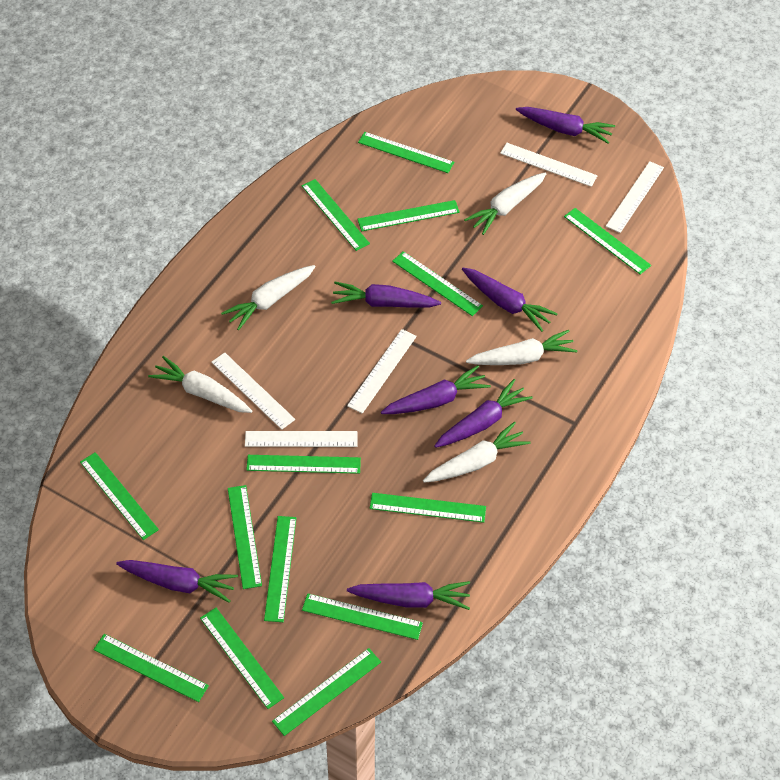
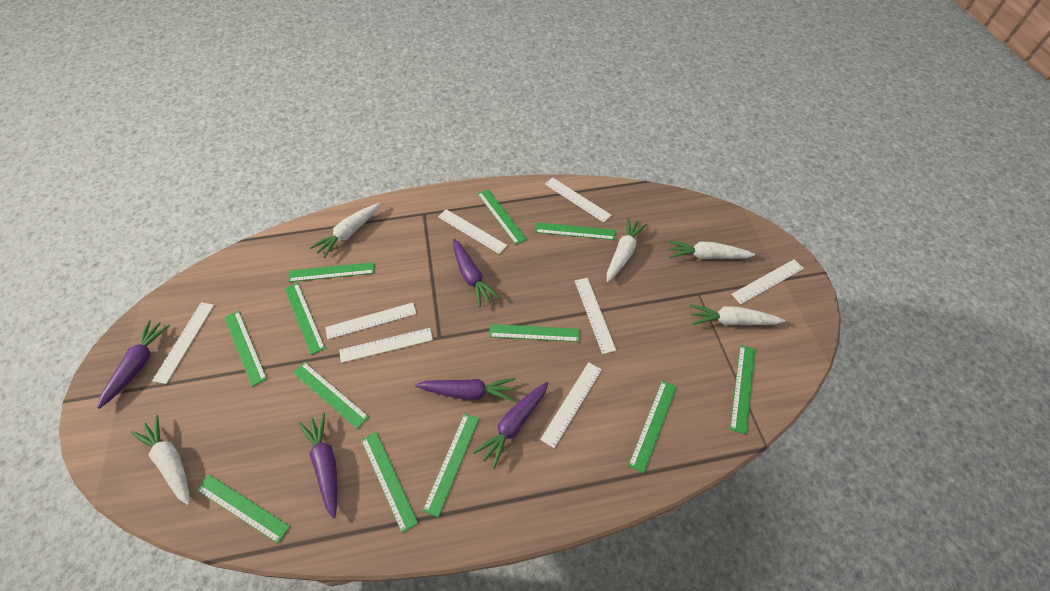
green ruler: [80,452,159,540] [93,634,209,702] [200,608,284,709] [228,485,262,589] [246,455,361,474] [264,516,296,622] [272,648,381,736] [302,179,370,251] [302,593,423,640] [357,200,460,231] [358,132,454,173] [370,493,486,523] [392,251,483,316] [564,208,651,275] = 14 -> [196,474,290,543] [225,311,267,386] [284,283,325,355] [288,262,375,282] [293,362,369,429] [361,432,418,533] [423,413,479,517] [477,189,527,245] [489,324,580,342] [535,222,615,240] [628,380,677,473] [730,345,755,434] = 12
purple carrot: [116,560,238,603] [331,282,441,308] [347,581,470,610] [381,365,491,414] [434,379,533,448] [462,268,558,332] [516,107,615,144] = 7 -> [97,320,170,409] [298,412,337,519] [415,378,516,402] [453,239,500,307] [473,382,548,469] = 5
white ruler: [211,352,295,430] [245,431,357,447] [347,329,417,414] [500,143,598,187] [606,161,664,233] = 5 -> [152,302,214,384] [325,303,416,339] [339,328,433,363] [438,209,507,254] [540,362,602,448] [545,177,612,222] [575,278,617,354] [731,259,804,304] = 8

